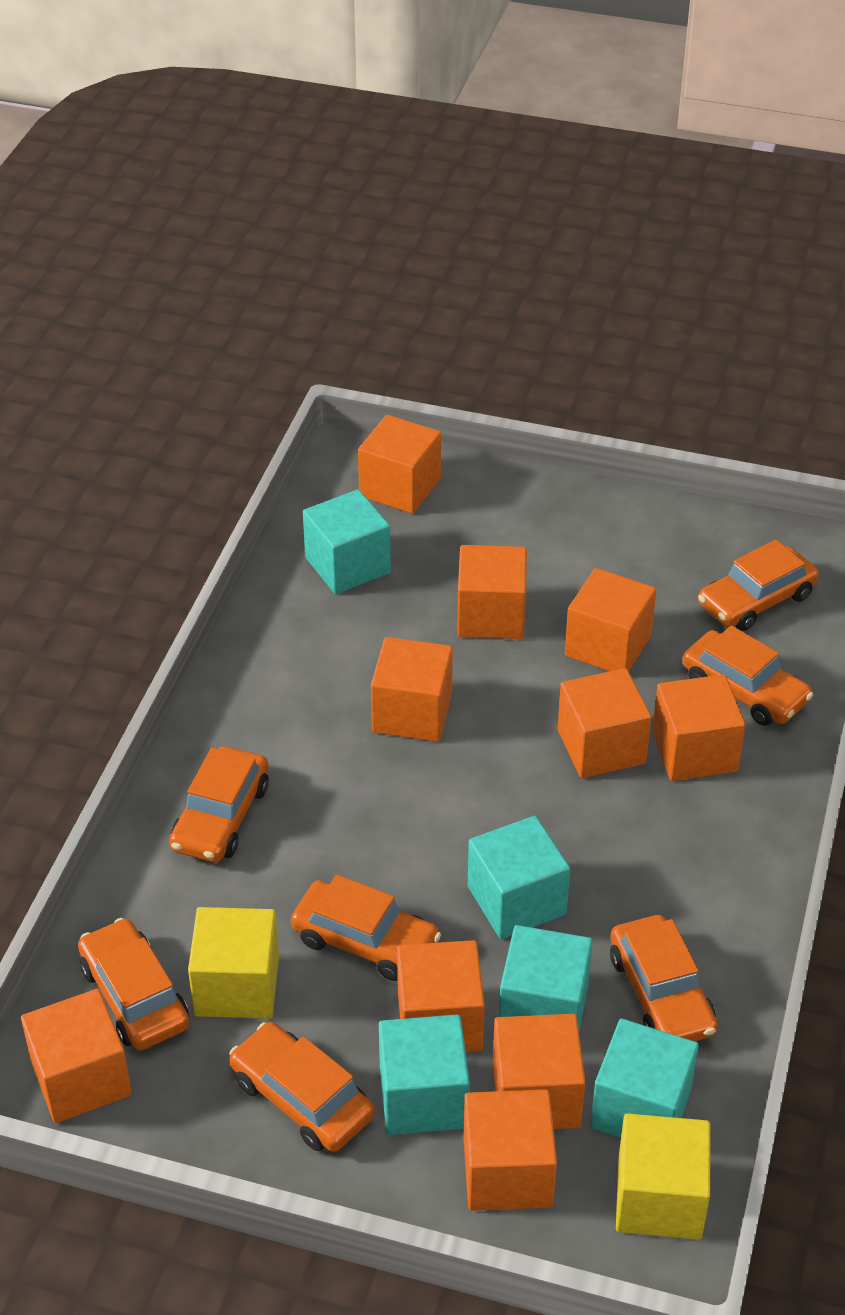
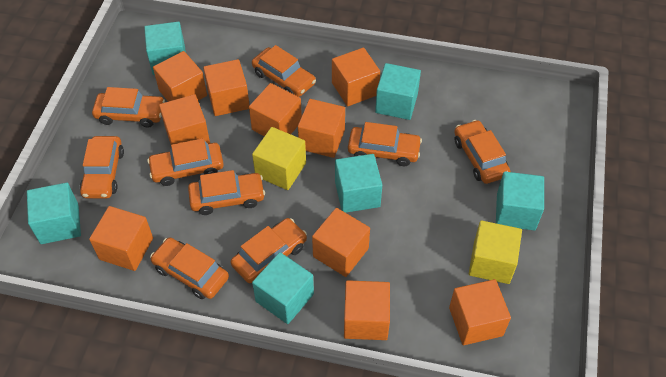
orange car: [78,918,189,1050] [169,746,269,862] [229,1022,375,1152] [291,874,441,981] [610,915,718,1041] [682,626,813,726] [698,540,819,631] = 7 -> [80,136,124,198] [92,87,165,128] [147,138,224,186] [150,238,229,299] [188,170,265,215] [231,218,307,283] [252,45,316,97] [348,122,422,166] [454,120,510,184] = 9
turquoise cube: [303,489,391,594] [379,1014,470,1135] [468,816,570,939] [499,925,593,1032] [590,1019,699,1138] = 5 -> [27,183,81,244] [144,22,186,75] [252,252,314,324] [335,154,382,213] [375,63,421,120] [496,172,544,231] = 6

